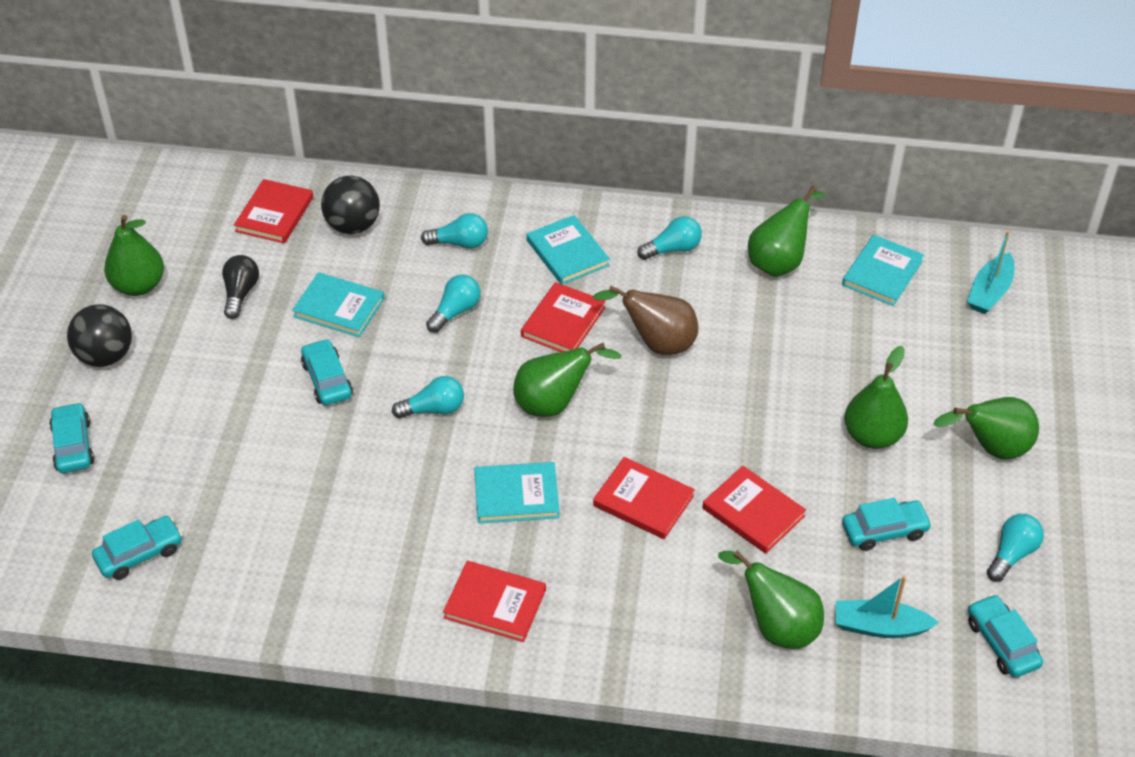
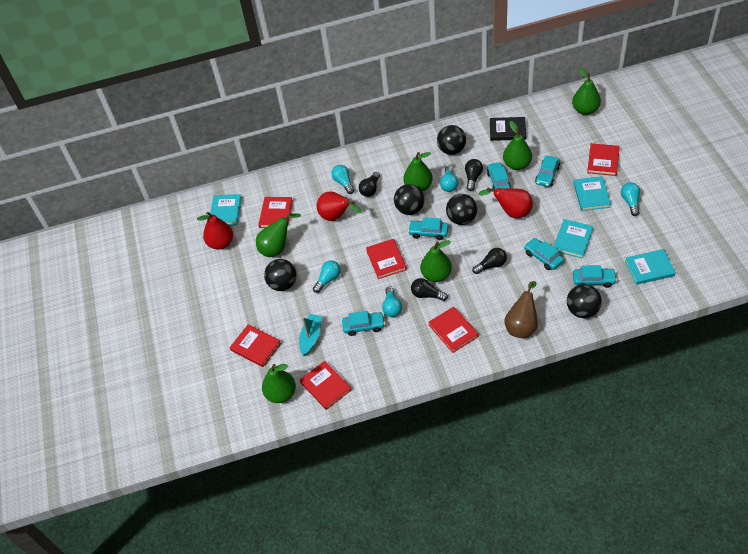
black ball: [67,304,132,367] [321,176,380,234] = 2 -> [264,259,297,291] [394,184,424,215] [437,125,466,155] [446,194,477,225] [567,284,602,318] = 5
black book: none = 0 -> [490,117,526,141] = 1
black light bulb: [222,255,259,319] = 1 -> [359,172,380,197] [411,278,448,301] [465,159,483,191] [472,248,507,274] = 4
red book: [234,179,313,244] [443,561,546,642] [521,282,606,352] [593,457,695,539] [703,466,806,554] = 5 -> [229,325,281,367] [258,197,293,228] [300,361,351,410] [366,239,407,279] [428,306,479,353] [587,143,620,176] = 6
red pear: none = 0 -> [197,212,233,250] [317,191,361,221] [478,187,533,218] = 3
turquoise boat: [835,576,939,638] [967,231,1014,314] = 2 -> [299,314,322,356] = 1
turquoise car: [49,402,94,473] [92,516,182,580] [301,339,353,406] [842,498,932,551] [968,594,1043,678] = 5 -> [342,311,385,336] [408,218,449,240] [487,162,511,190] [524,238,564,270] [535,156,560,187] [573,265,617,288] = 6

